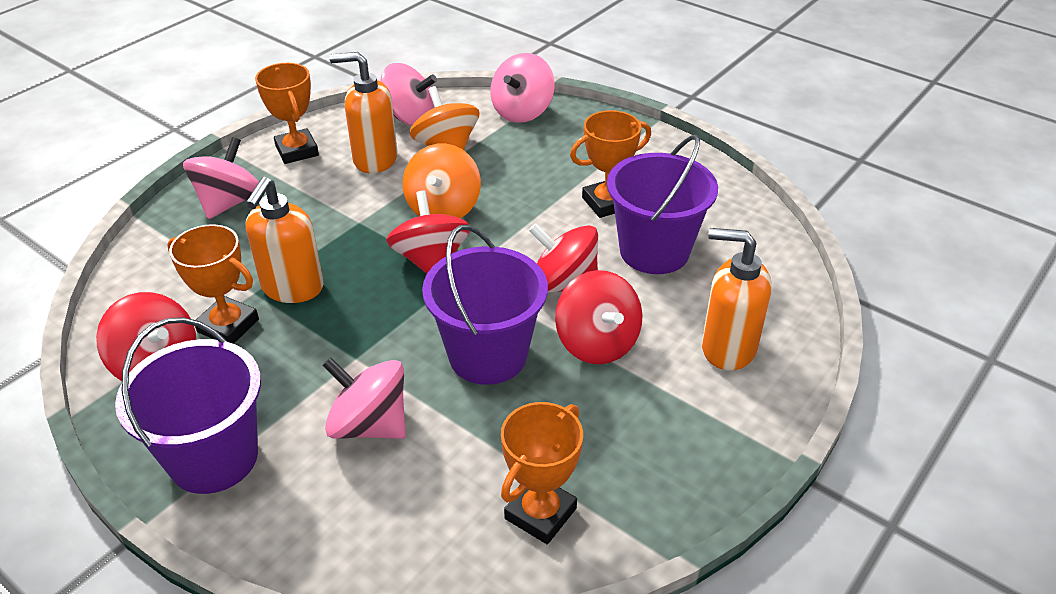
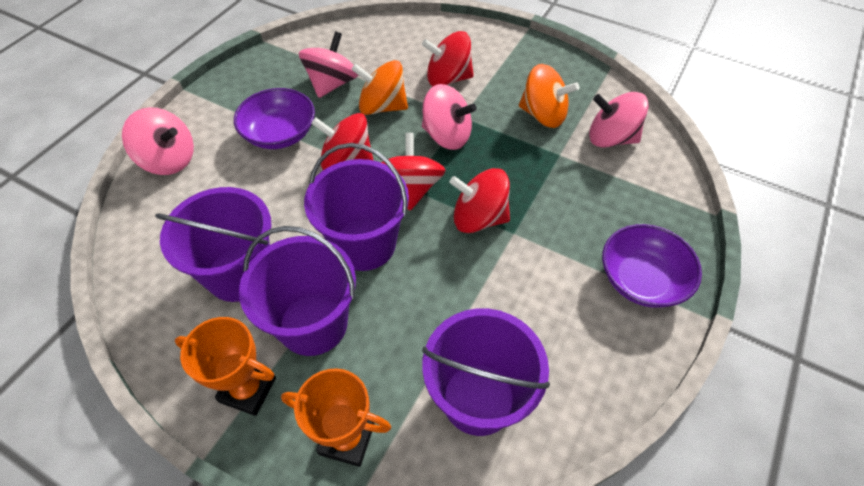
orange soap dispenser: [246,177,324,303] [329,52,398,174] [702,228,772,371] = 3 -> none = 0
orange trophy: [167,224,259,344] [255,63,319,164] [501,402,583,544] [570,110,651,218] = 4 -> [175,317,276,416] [281,368,391,467] = 2
purple bowl: none = 0 -> [234,88,315,149] [602,224,702,308] = 2
purple bucket: [115,317,261,494] [422,225,548,385] [607,135,718,274] = 3 -> [155,187,271,302] [239,226,356,356] [304,143,409,271] [422,308,550,436] = 4

